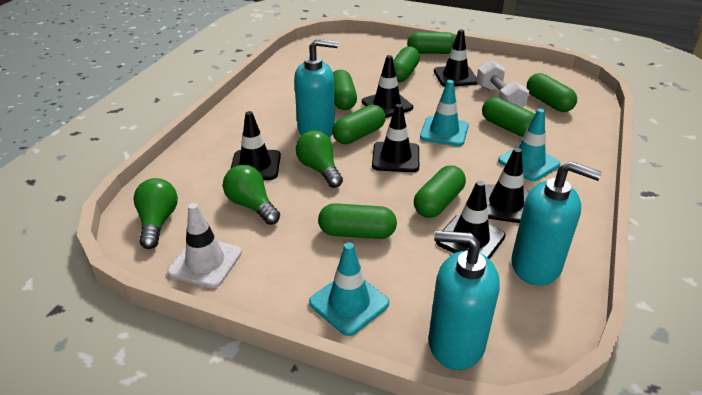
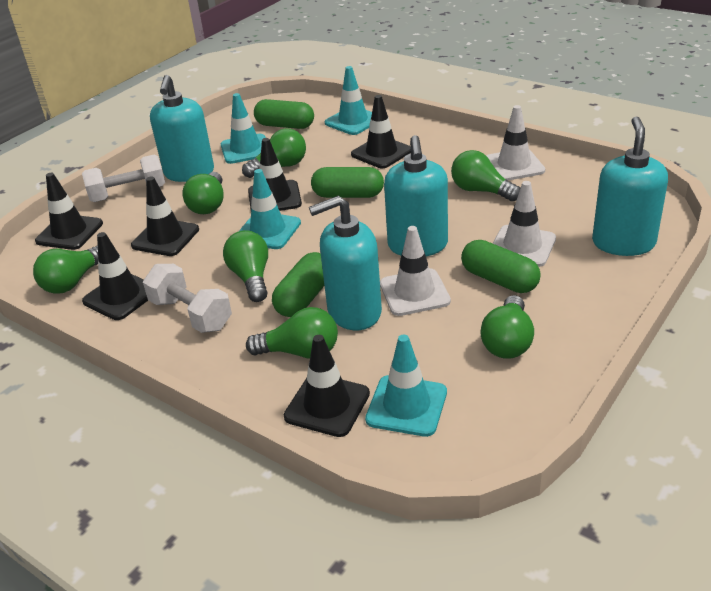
green capsule: [318,203,397,239] [332,104,386,144] [333,70,357,110] [393,46,420,82] [407,32,456,54] [414,165,466,218] [482,97,535,137] [527,73,577,112] = 8 -> [254,99,314,129] [272,252,324,317] [311,167,384,198] [461,240,541,293] = 4
green light bulb: [134,178,178,249] [223,165,280,225] [296,130,343,188] = 3 -> [33,245,98,294] [182,172,223,214] [223,230,268,302] [242,128,306,178] [246,307,338,358] [451,150,520,201] [480,295,534,359] = 7
turquoise soap dispenser: [294,39,338,137] [428,230,500,370] [511,161,602,286] = 3 -> [150,75,214,182] [309,196,382,330] [384,135,448,256] [592,116,668,256] = 4
turquoise traffic cone: [309,242,389,336] [420,80,468,146] [498,109,560,181] = 3 -> [221,93,266,164] [238,169,301,249] [325,66,372,135] [365,334,447,437] = 4
white dumbbell: [476,60,529,107] = 1 -> [82,155,165,202] [143,264,232,333] = 2
white traffic cone: [167,203,242,288] = 1 -> [380,226,451,316] [486,105,545,181] [493,181,556,267] = 3

